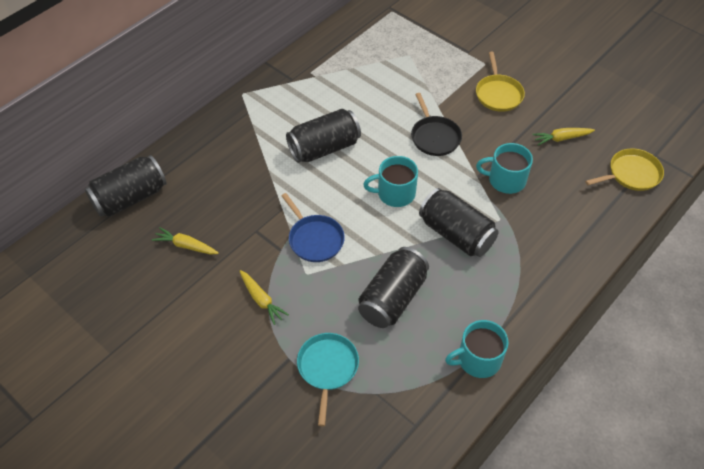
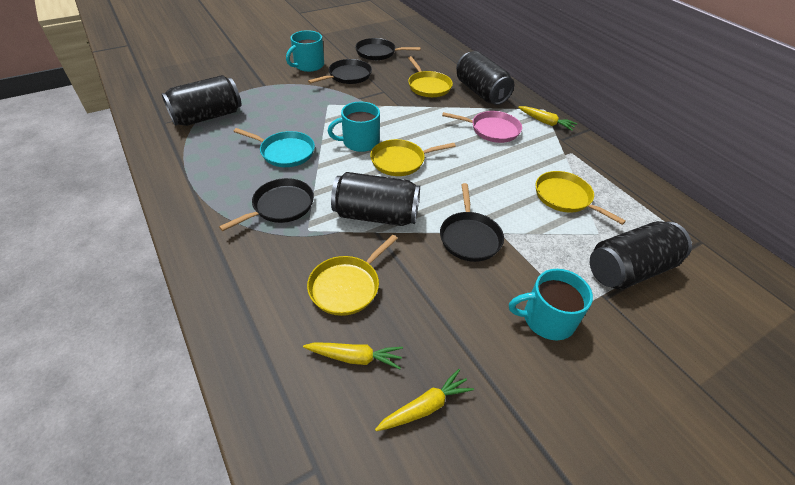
black pan: [411,93,462,156] = 1 -> [219,178,314,231] [308,59,372,84] [355,38,421,60] [440,183,504,262] = 4
blue pan: [282,193,345,262] = 1 -> none = 0
pink pan: none = 0 -> [442,111,522,143] = 1
yellow pan: [476,52,525,112] [585,148,664,191] = 2 -> [307,235,398,316] [370,139,456,176] [408,56,453,97] [536,171,626,225] = 4

